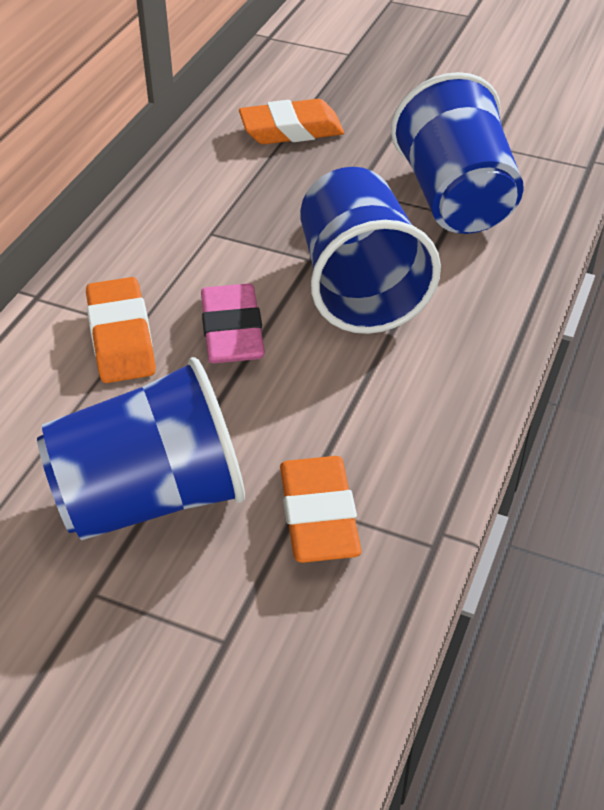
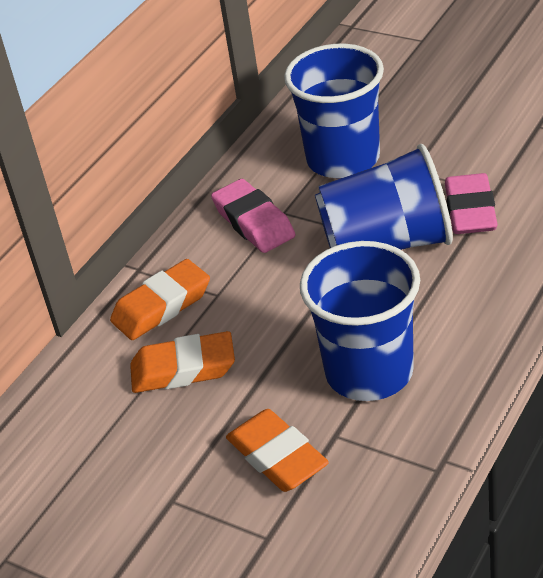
pink eraser: [201,283,265,363] = 1 -> [211,179,296,253] [445,173,498,234] = 2

